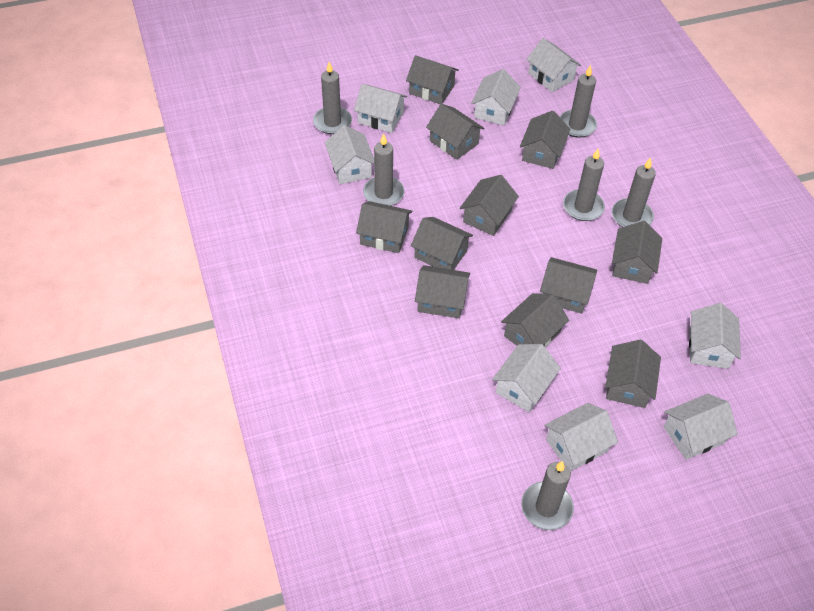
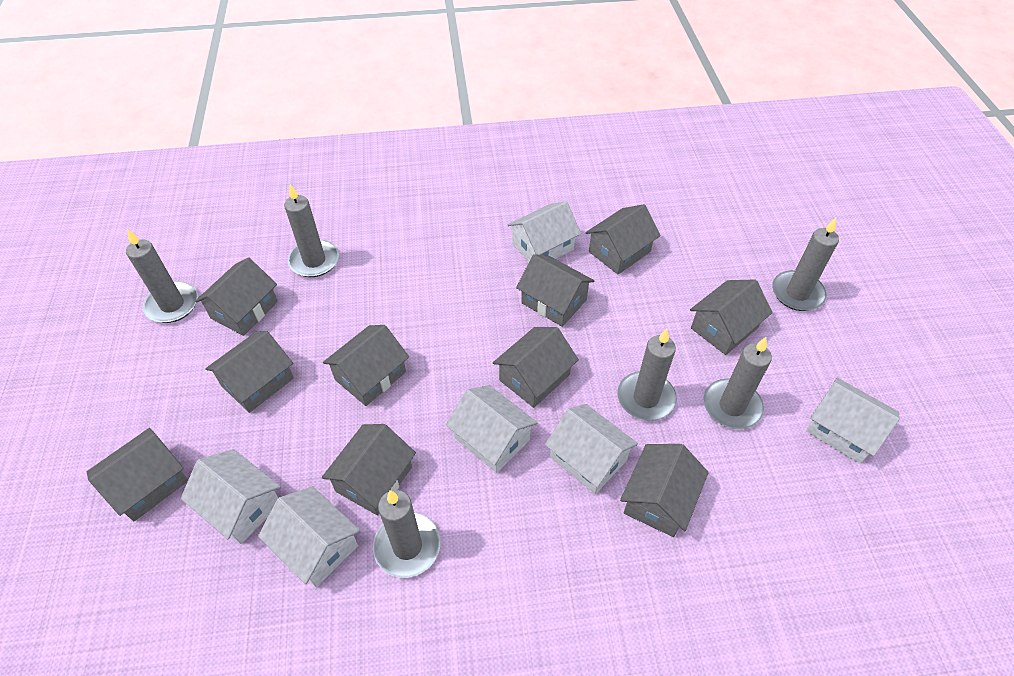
grey house: [356,201,412,253] [406,55,459,104] [411,217,473,270] [415,265,470,319] [426,104,485,160] [460,175,519,236] [501,293,569,348] [520,111,570,169] [540,257,597,314] [605,339,661,408] [612,221,662,284] = 11 -> [87,428,188,521] [195,257,278,336] [205,331,294,413] [322,424,416,516] [323,325,409,406] [493,327,579,408] [516,254,595,327] [585,204,661,275] [620,444,709,537] [690,279,773,355] = 10
white house: [325,125,374,184] [354,84,407,133] [471,69,521,125] [492,344,561,412] [526,38,581,92] [544,403,618,471] [663,394,738,460] [689,303,741,369] = 8 -> [181,449,281,544] [258,487,360,587] [446,385,538,473] [507,201,581,262] [545,404,638,494] [806,377,900,464] = 6

